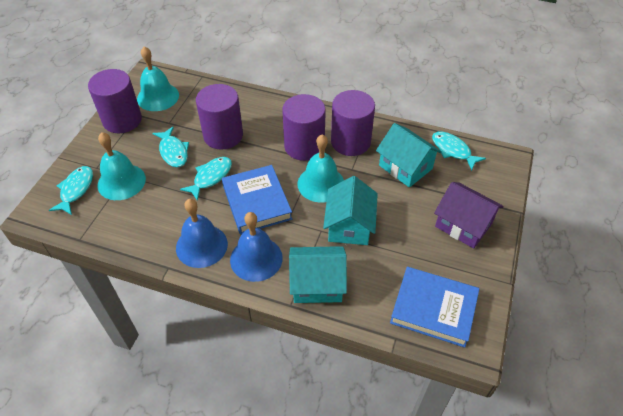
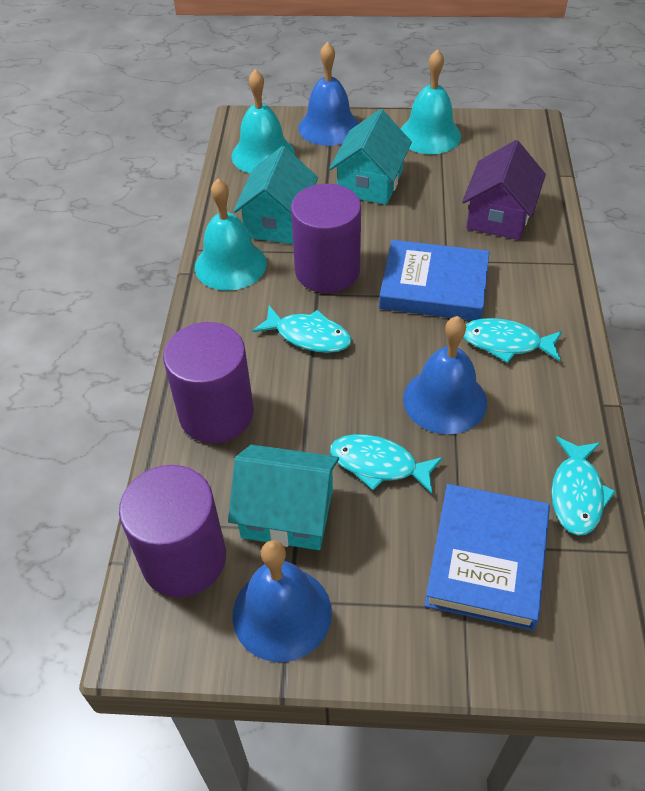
blue bell: [176,199,228,268] [230,212,283,282] = 2 -> [232,540,332,662] [299,42,359,146] [403,316,487,434] = 3
purple cylinder: [88,69,142,133] [196,84,243,150] [282,94,326,161] [331,90,375,156] = 4 -> [119,465,226,597] [163,322,254,443] [291,184,361,293] = 3

